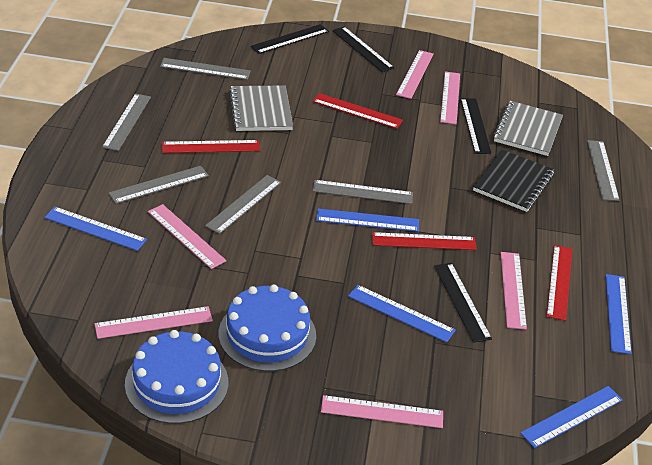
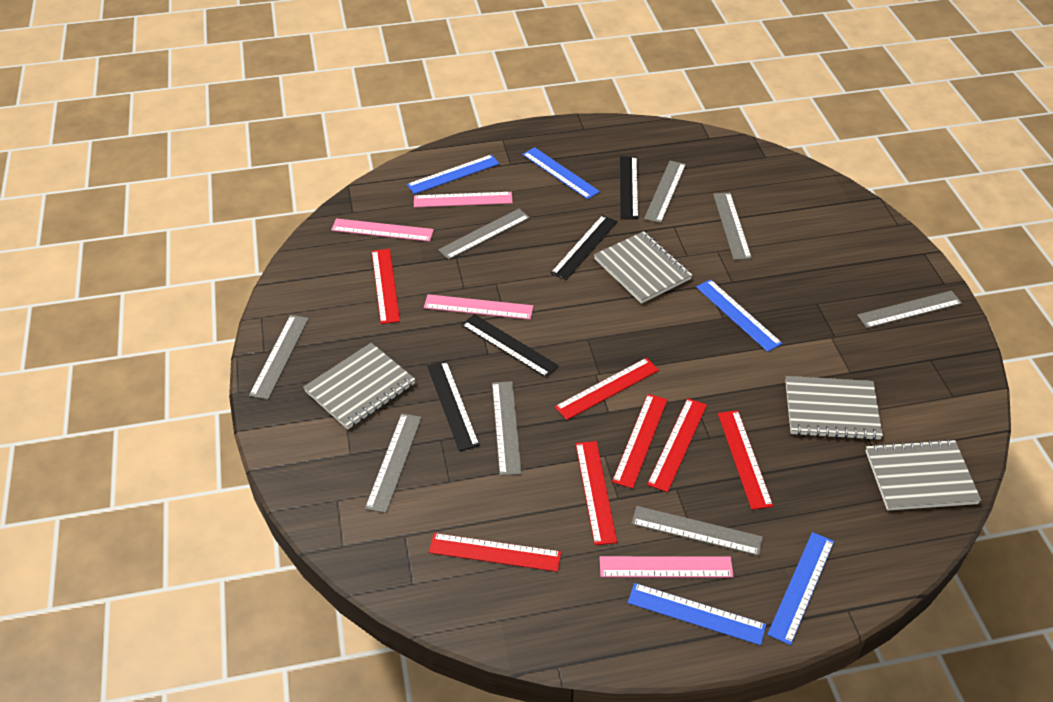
black notebook: [473,149,555,212] = 1 -> none = 0
blue cake: [125,330,228,424] [219,284,316,371] = 2 -> none = 0
grey notebook: [229,85,293,131] [493,101,563,156] = 2 -> [303,343,416,429] [594,231,692,304] [785,376,883,440] [866,439,981,511] = 4
grey ruler: [102,94,151,151] [108,166,209,204] [160,58,251,80] [205,175,281,234] [313,180,413,204] [587,140,620,201] = 6 -> [249,315,309,399] [365,413,422,513] [438,209,530,260] [492,381,522,476] [631,506,763,556] [644,161,686,223] [713,193,752,260] [857,291,962,328] = 8
pink ruler: [95,306,213,339] [148,204,226,269] [321,395,443,428] [396,50,434,99] [440,71,460,124] [501,252,527,330] = 6 -> [331,218,434,242] [414,192,513,207] [424,294,533,320] [600,556,734,578] = 4
red ruler: [162,140,260,153] [313,93,403,129] [372,232,477,250] [546,245,572,321] = 4 -> [372,249,400,324] [429,533,561,572] [555,358,659,420] [576,441,617,545] [612,394,668,489] [647,398,707,492] [718,410,773,510] = 7

